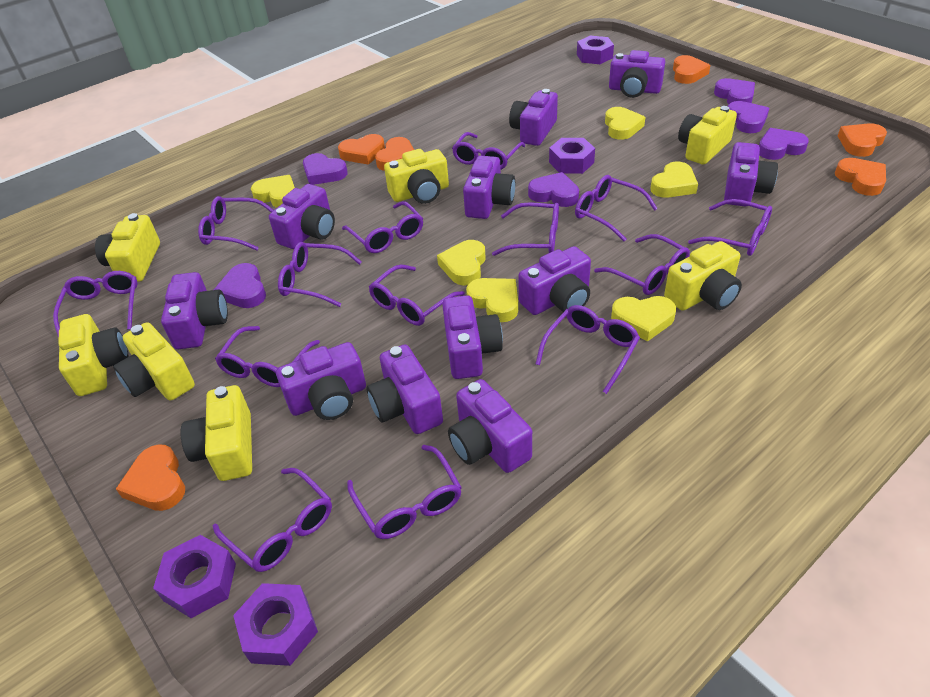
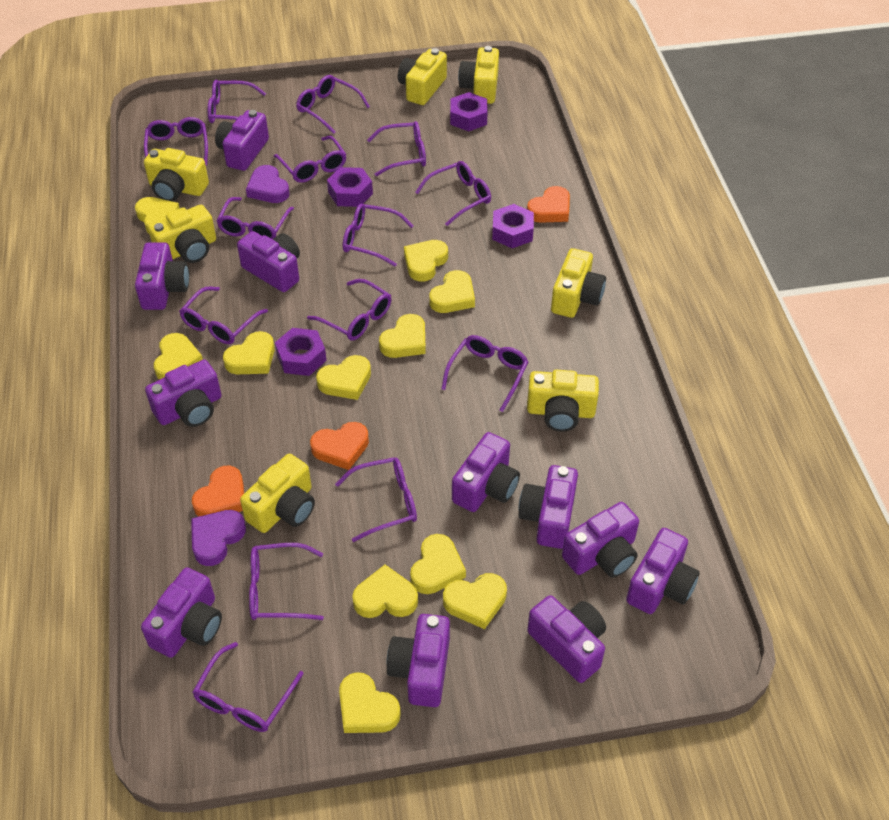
orange heart: [116,444,185,511] [338,134,385,165] [375,137,414,171] [673,55,710,84] [835,158,886,196] [838,123,887,157] = 6 -> [192,466,244,517] [310,422,369,470] [527,186,570,223] = 3
purple heart: [214,263,266,308] [303,153,348,185] [528,172,579,207] [714,78,755,104] [728,101,769,133] [759,128,809,160] = 6 -> [191,510,246,566] [246,165,290,203] = 2
yellow heart: [251,175,295,208] [437,240,486,285] [466,278,518,322] [605,107,645,140] [611,296,676,342] [650,161,698,198] = 6 -> [135,197,180,235] [154,333,203,380] [223,331,275,374] [316,355,371,400] [339,672,401,733] [352,565,418,618] [379,314,426,358] [404,240,448,282] [410,534,466,594] [429,270,475,313] [443,573,507,629] = 11

